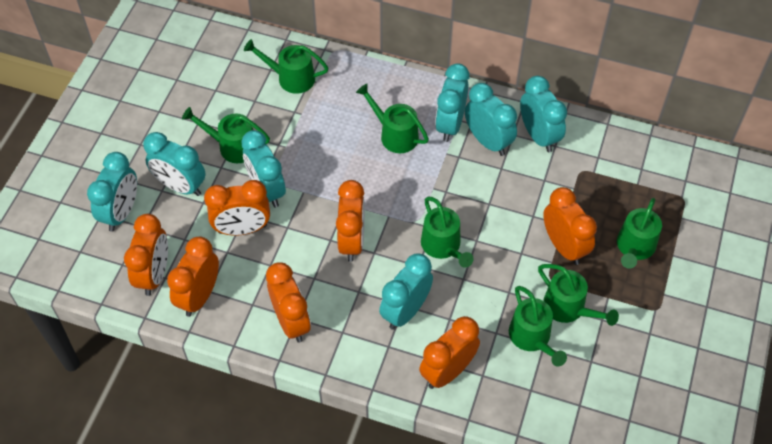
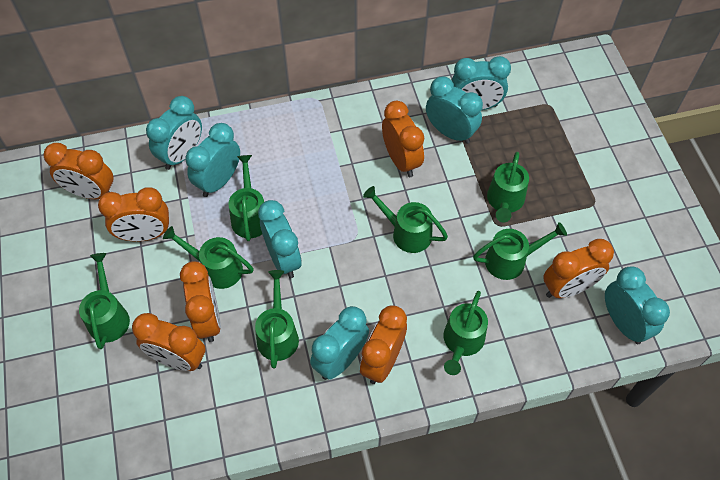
green watering can: [182,107,270,163] [244,39,328,94] [356,84,429,153] [421,196,474,267] [509,286,567,366] [538,264,619,326] [617,198,662,269] = 7 -> [79,253,130,349] [163,226,254,289] [228,155,264,241] [255,270,299,369] [363,186,448,253] [444,291,488,375] [473,222,567,280] [487,152,529,223] = 8

